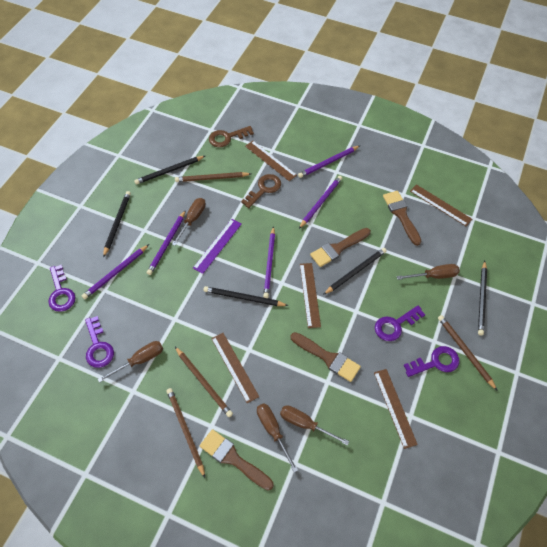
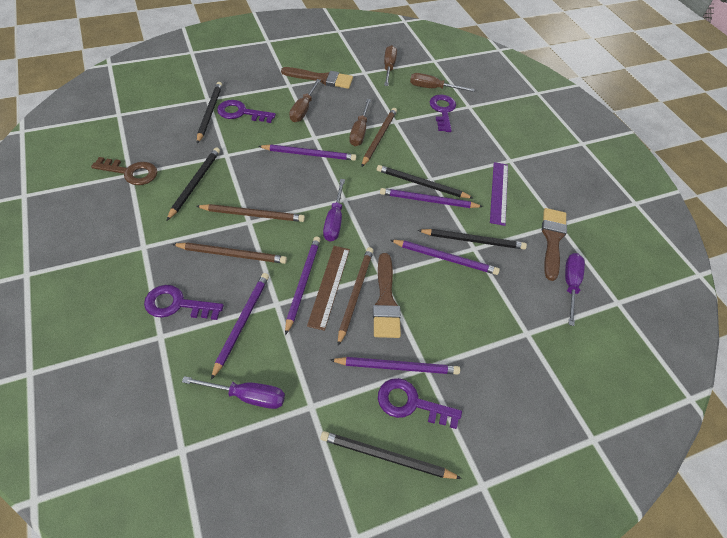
brown brush: [200,429,274,491] [290,332,361,382] [310,228,371,267] [383,191,422,246] = 4 -> [281,67,353,89] [373,253,401,338] [542,208,567,281] = 3
brown key: [209,126,254,147] [241,174,281,208] = 2 -> [91,157,157,185] = 1
brown ruler: [211,333,259,403] [245,141,297,181] [300,263,321,328] [374,369,418,449] [410,184,472,226] = 5 -> [307,246,350,331] = 1
brown screwdriver: [98,341,163,383] [172,198,206,246] [257,403,298,472] [280,405,349,445] [397,264,460,280] = 5 -> [289,79,321,122] [349,99,371,146] [384,45,397,86] [410,73,475,92] = 4
purple pencil: [82,244,149,299] [147,210,186,275] [263,226,275,298] [298,146,360,178] [299,176,342,229] = 5 -> [211,273,269,380] [258,144,357,161] [285,237,320,335] [330,357,460,375] [380,188,483,208] [390,240,500,275] = 6
purple screwdriver: none = 0 -> [182,376,285,409] [323,179,345,241] [565,253,585,326] = 3

